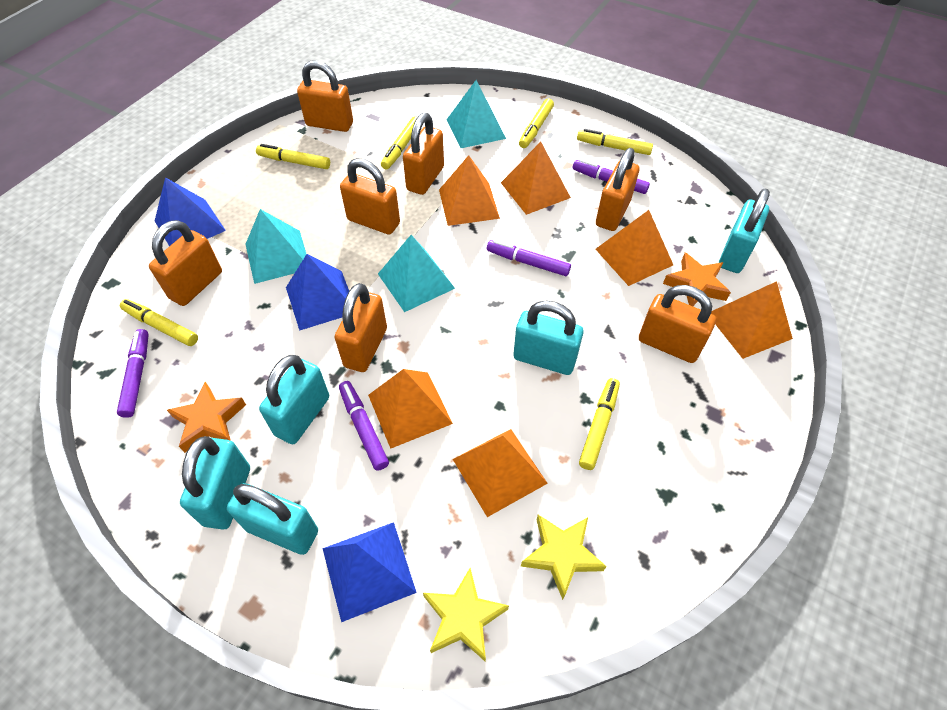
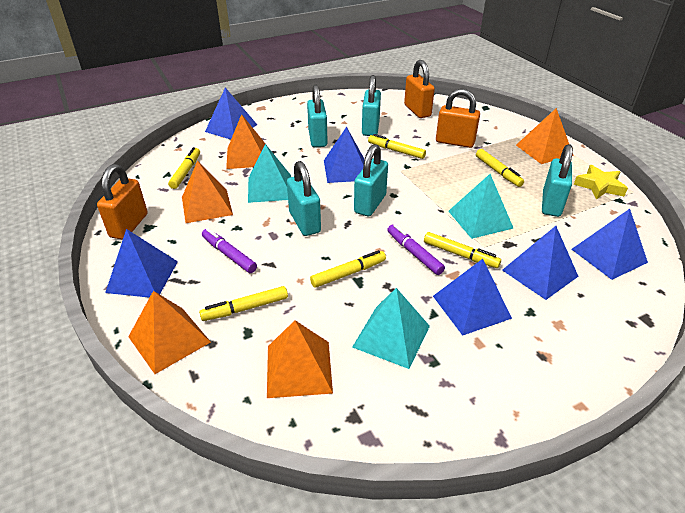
blue pyramid: [155,177,226,246] [286,254,349,331] [322,522,417,622] = 3 -> [105,229,178,298] [205,88,257,139] [324,127,364,183] [433,259,512,336] [502,226,579,300] [571,209,648,280] = 6
orange padlock: [149,220,222,306] [297,60,353,132] [335,283,387,372] [340,158,400,235] [403,113,444,195] [596,148,640,231] [639,285,716,363] = 7 -> [97,164,148,240] [404,60,435,118] [436,89,480,148] = 3
orange pyramid: [368,369,453,449] [439,155,500,226] [453,429,548,517] [501,142,571,215] [596,210,673,286] [711,281,793,359] = 6 -> [128,291,211,374] [182,160,233,223] [226,114,265,169] [267,320,333,398] [516,108,574,164] = 5
orange star: [167,382,246,453] [663,253,731,306] = 2 -> none = 0
purple marker: [117,329,149,418] [339,381,389,471] [487,240,571,276] [573,159,650,194] = 4 -> [202,228,257,273] [387,224,445,275] = 2
yellow star: [423,568,509,661] [521,515,607,600] = 2 -> [574,165,628,200] = 1

